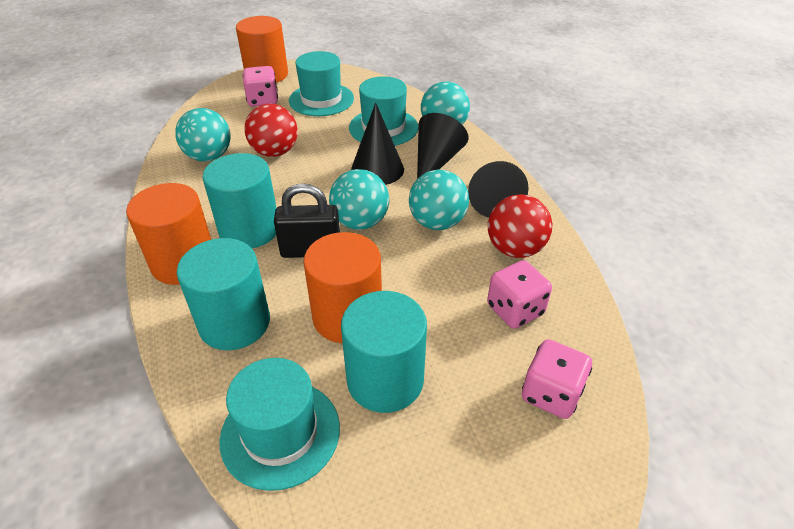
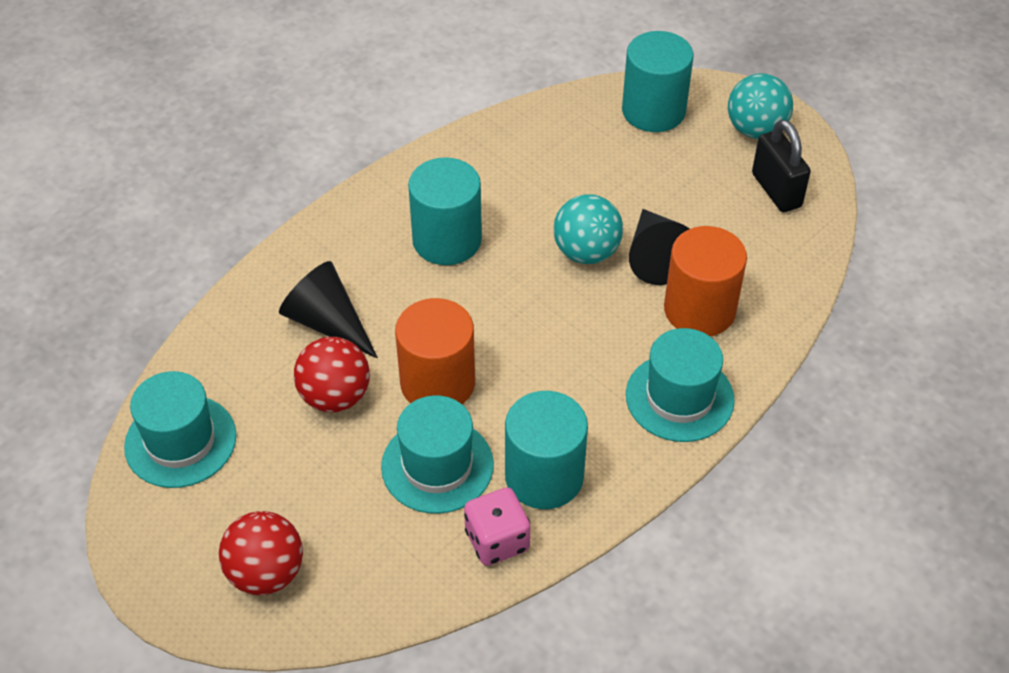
black cone: [351,103,404,185] [417,113,469,179] [468,161,529,218] = 3 -> [279,261,378,359] [629,209,690,285] = 2
orange cylinder: [126,183,211,285] [236,16,288,83] [304,232,382,343] = 3 -> [395,298,475,404] [664,226,747,336] = 2
pink dice: [243,66,278,107] [487,260,552,329] [522,339,592,419] = 3 -> [464,487,530,566] = 1
turquoise ball: [175,108,231,162] [329,169,389,230] [409,170,469,230] [421,82,470,125] = 4 -> [553,194,623,264] [728,73,793,139] = 2

